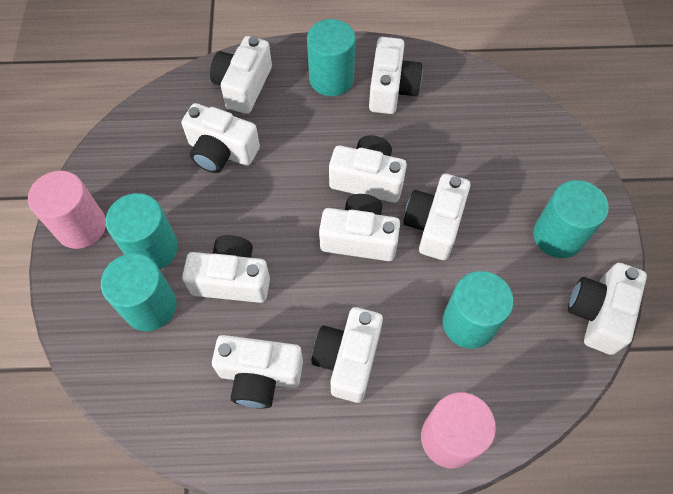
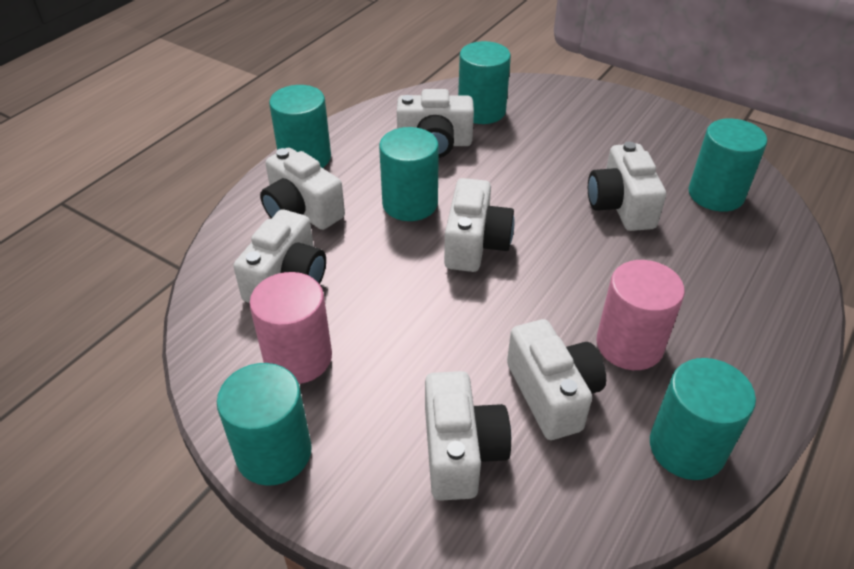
turquoise cylinder: [101,253,176,331] [106,193,178,269] [307,19,355,96] [443,271,514,349] [533,180,609,258] = 5 -> [217,363,312,486] [269,85,331,168] [379,127,439,221] [458,41,511,124] [650,358,756,480] [689,118,767,212] = 6
white camera: [182,103,260,173] [182,235,270,303] [210,36,272,114] [212,335,303,409] [312,307,383,403] [319,194,400,261] [329,135,407,203] [369,37,423,114] [403,174,470,260] [568,263,647,355] = 10 -> [233,209,326,303] [260,147,345,230] [397,89,474,158] [425,371,511,501] [444,178,515,272] [507,319,606,440] [588,141,666,231] = 7

